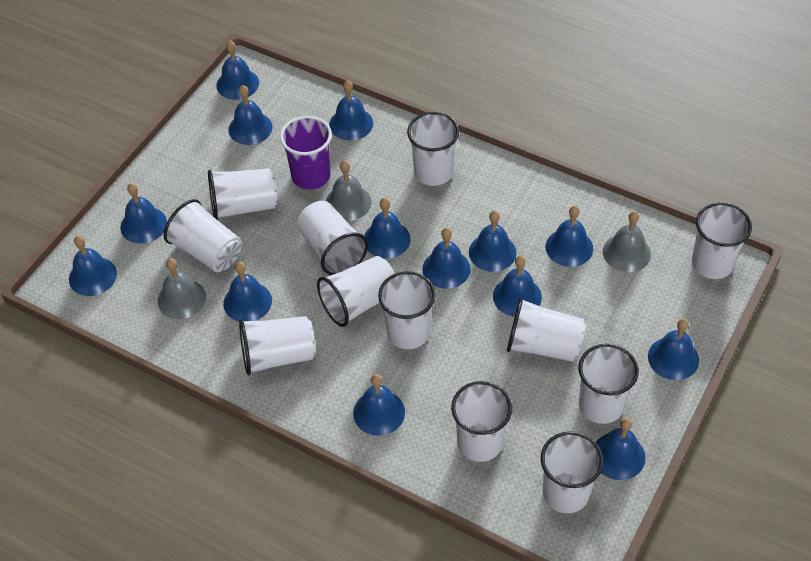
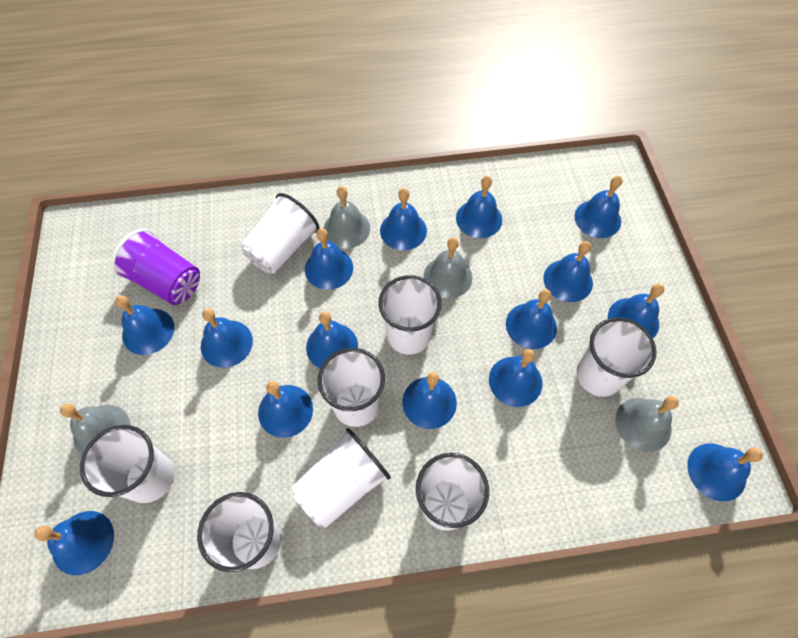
blue bell: [69,235,117,296] [121,183,167,244] [216,40,259,100] [223,261,272,321] [229,85,272,145] [329,80,373,141] [353,374,405,436] [364,198,411,259] [422,228,471,289] [469,211,517,272] [493,256,542,317] [546,206,593,267] [596,418,645,480] [648,318,699,380] = 14 -> [34,511,114,575] [115,295,174,355] [201,309,253,368] [258,381,313,438] [305,228,353,290] [306,312,358,368] [380,188,427,250] [402,372,457,429] [456,176,502,238] [489,349,542,407] [506,289,557,349] [543,241,593,302] [574,176,622,238] [608,284,664,338] [687,443,763,501] = 15
grey bell: [158,258,206,319] [326,160,371,221] [603,211,651,272] = 3 -> [60,404,130,455] [324,186,370,248] [424,237,473,299] [615,396,679,452] = 4
white cup: [164,199,242,272] [208,168,278,220] [239,316,316,375] [297,201,368,275] [317,256,395,327] [378,271,436,349] [407,112,459,186] [451,381,512,462] [507,297,586,362] [541,431,604,513] [578,344,639,424] [692,202,752,279] = 12 -> [80,425,174,503] [197,492,281,572] [240,193,319,274] [292,428,391,528] [318,348,385,427] [378,275,442,355] [416,453,489,531] [576,317,657,397] = 8

